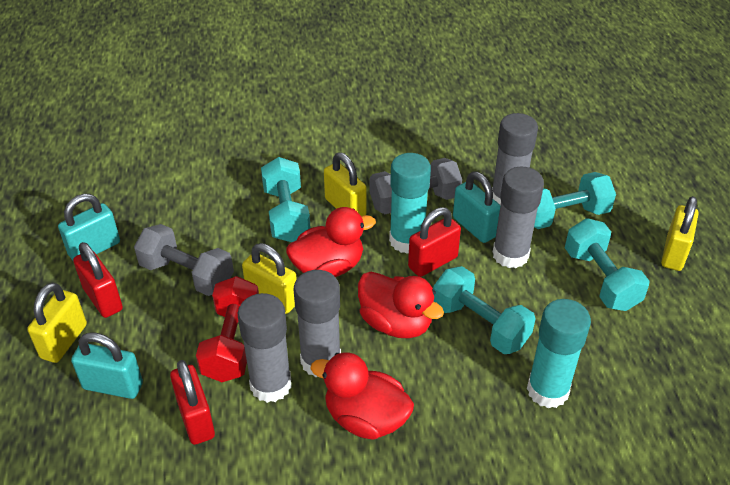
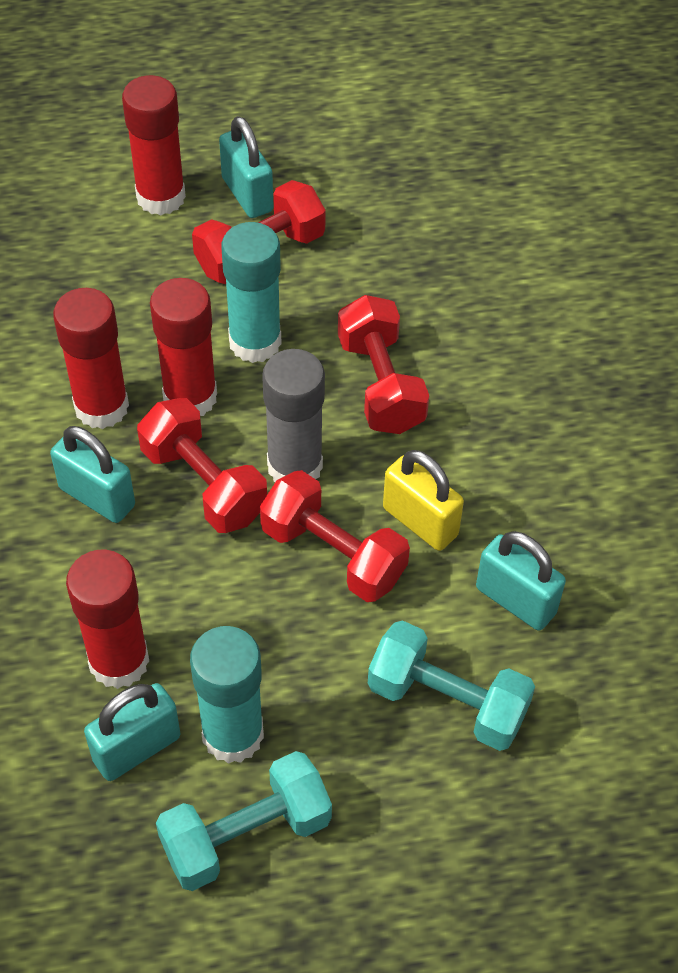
grey dumbbell: [134,224,234,296] [370,158,462,214] = 2 -> none = 0
grey glue stick: [238,293,292,403] [294,270,341,377] [492,113,538,205] [492,167,544,268] = 4 -> [262,349,325,482] = 1
red duck: [286,207,376,277] [310,352,414,440] [358,272,444,338] = 3 -> none = 0
red dumbbell: [196,276,259,382] = 1 -> [137,398,267,533] [192,180,326,284] [260,470,410,602] [338,295,429,434] = 4
red glue stick: none = 0 -> [53,288,129,429] [66,550,149,689] [122,75,186,215] [150,278,217,416] = 4
red padlock: [73,242,123,318] [170,360,215,445] [408,207,461,277] = 3 -> none = 0
turquoise dumbbell: [261,157,311,242] [433,266,536,354] [534,172,616,229] [565,218,650,311] = 4 -> [156,751,332,891] [368,620,535,751] = 2
turquoise padlock: [58,194,120,260] [71,332,143,399] [453,172,500,243] = 3 -> [50,426,135,523] [84,683,181,781] [219,116,273,218] [476,531,566,631] = 4
yellow padlock: [27,283,87,363] [242,243,297,314] [324,152,367,216] [661,196,699,271] = 4 -> [383,450,464,551] = 1

